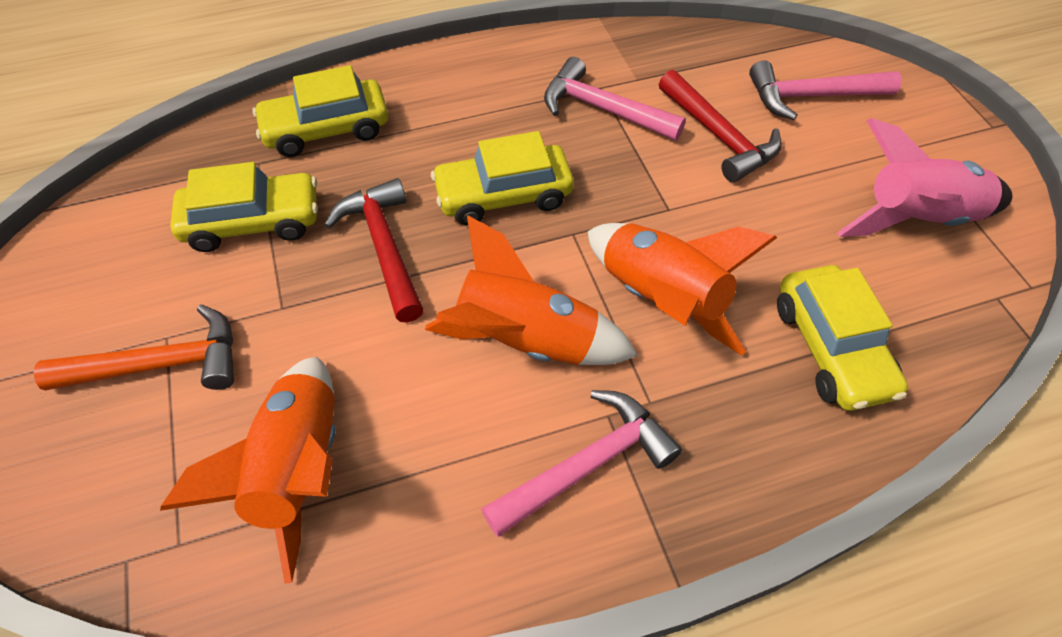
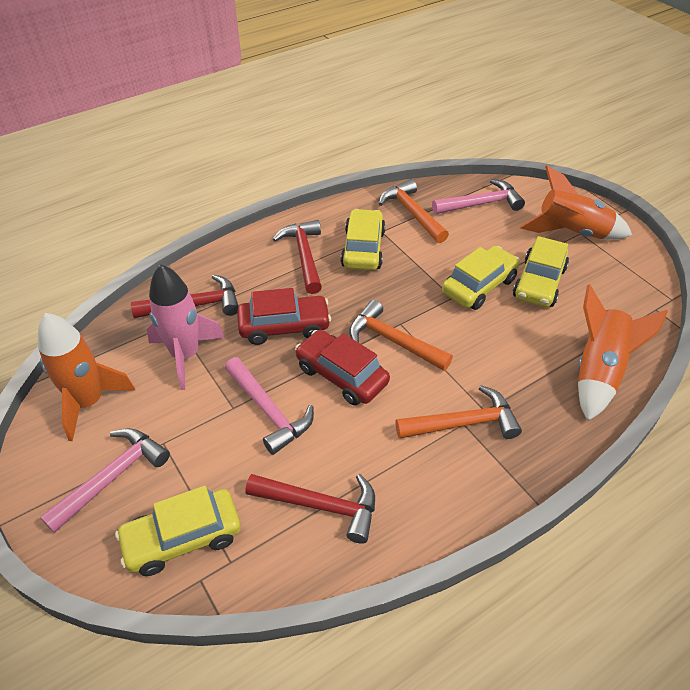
orange hammer: [34,304,234,390] = 1 -> [349,300,453,371] [379,179,449,243] [396,385,522,439] = 3
red car: none = 0 -> [237,288,331,345] [295,330,390,406] = 2
red hammer: [324,178,424,323] [659,70,782,182] = 2 -> [131,275,239,318] [246,474,375,544] [273,220,322,294] = 3

